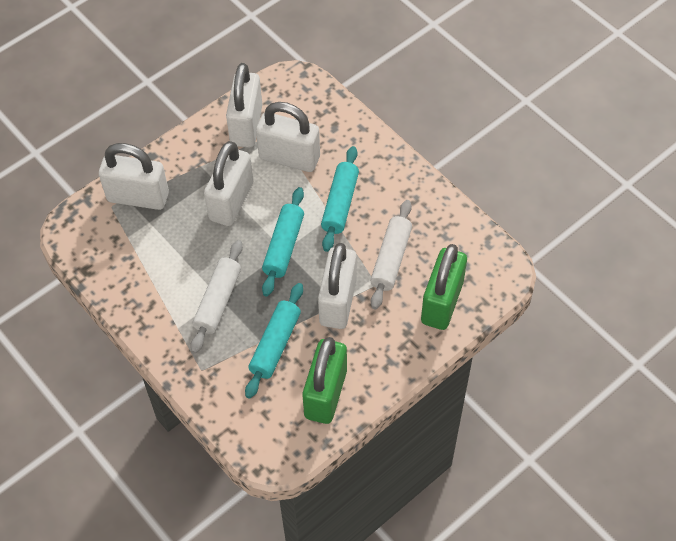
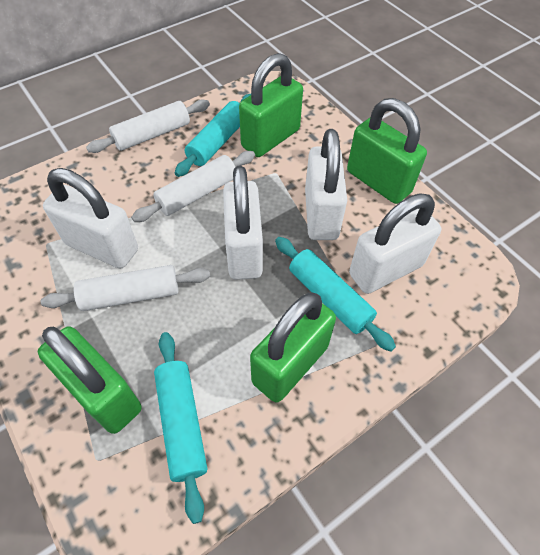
green padlock: [303,337,347,424] [421,244,467,330] = 2 -> [38,326,142,434] [239,53,303,157] [250,293,336,403] [347,98,427,204] = 4
white padlock: [99,143,169,210] [204,141,253,226] [226,63,262,147] [256,102,320,172] [318,243,357,329] = 5 -> [43,168,138,269] [223,166,263,280] [305,129,347,240] [349,193,441,294] = 4
white rolling pin: [190,240,243,354] [370,200,412,309] = 2 -> [41,265,210,311] [86,99,210,153] [131,151,255,222] = 3

